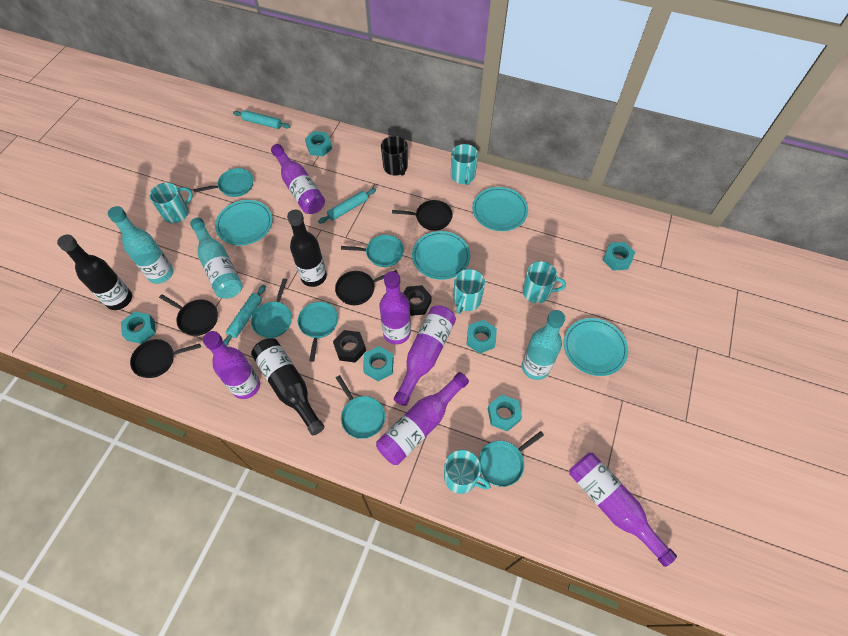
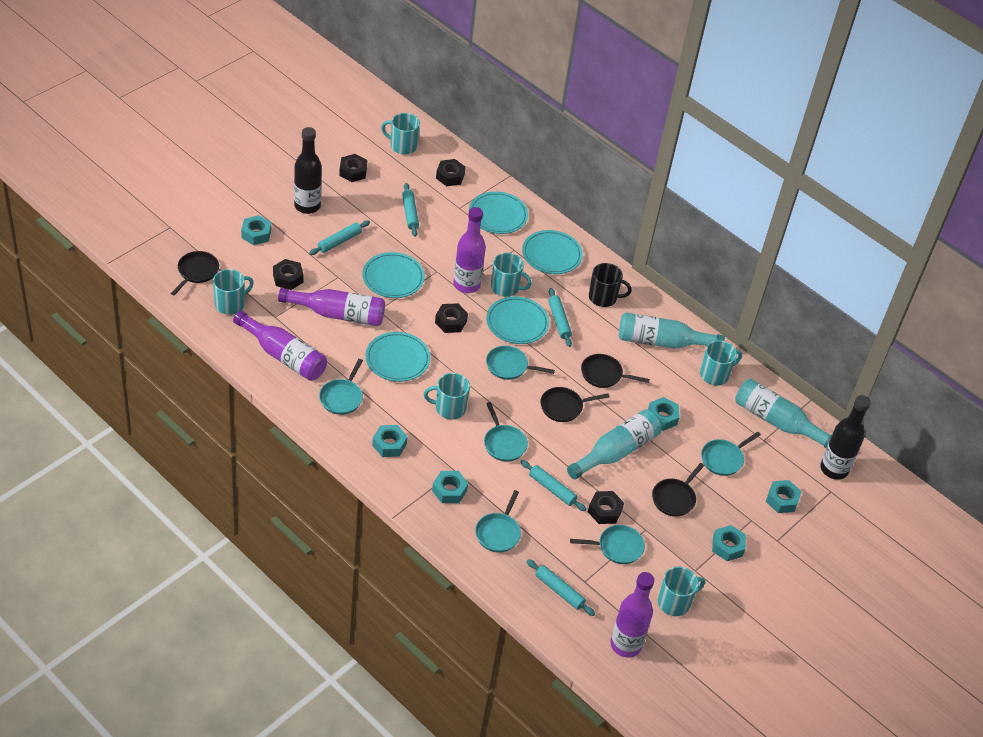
black bottle: [57,235,132,310] [251,338,325,436] [287,209,327,287] = 3 -> [294,127,322,214] [820,395,871,480] = 2
black nut: [333,330,366,363] [403,285,432,316] = 2 -> [273,259,304,290] [339,154,367,182] [435,303,468,333] [436,159,466,186] [588,491,624,524] = 5
purple bottle: [203,331,260,399] [271,144,325,214] [376,372,469,465] [379,271,411,344] [394,305,456,406] [569,453,677,567] = 6 -> [233,311,327,381] [278,288,385,326] [453,207,486,293] [610,572,654,658] = 4
turquoise mug: [149,183,193,223] [444,450,490,494] [451,144,478,185] [453,269,485,314] [523,261,566,303] = 5 -> [213,269,254,315] [381,113,420,155] [424,373,470,420] [491,253,532,297] [658,567,705,616] [700,340,742,386] = 6
turquoise plate: [215,200,272,245] [412,231,470,280] [472,187,528,231] [564,318,628,376] = 4 -> [362,252,425,298] [365,332,430,382] [469,191,528,234] [486,296,549,344] [522,230,583,274] = 5
turquoise rolling pin: [223,285,266,346] [233,110,290,129] [318,188,376,224] = 3 -> [309,220,370,255] [402,183,419,237] [521,460,586,511] [526,559,595,616] [548,288,572,347] = 5

